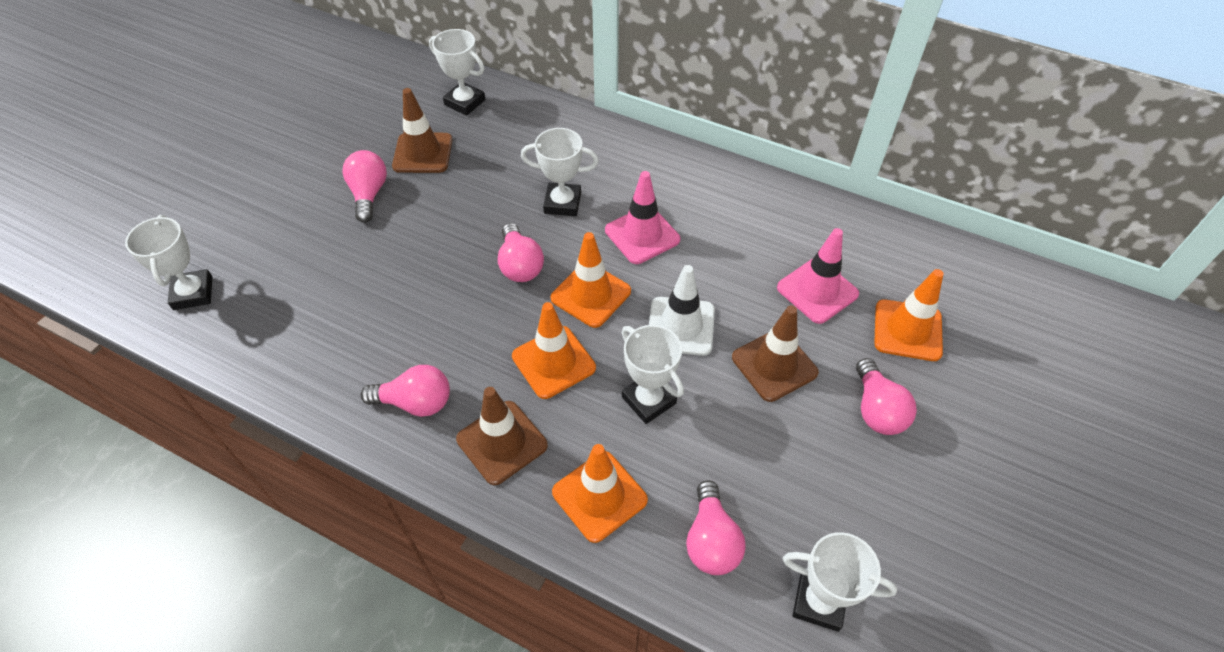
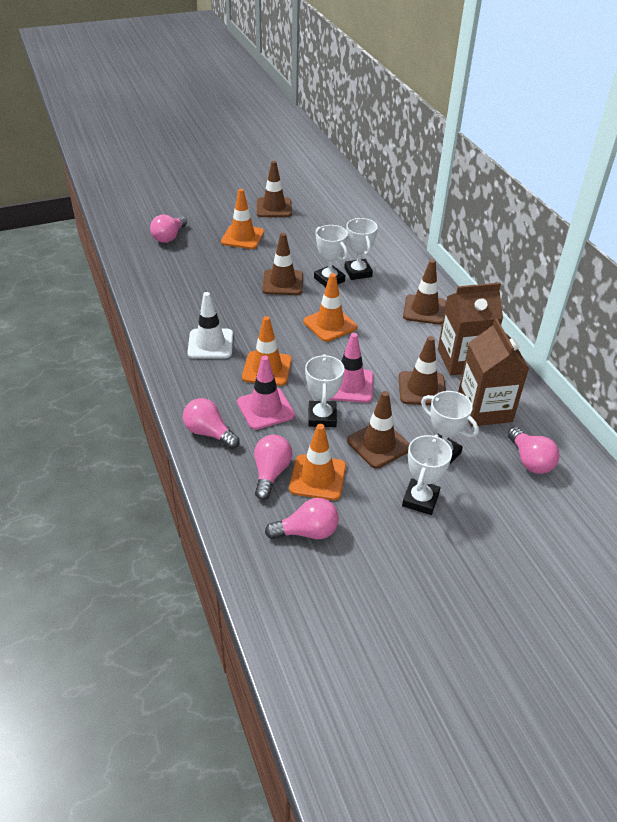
brown carton: none = 0 -> [438,283,503,375] [458,318,529,426] = 2
brown traffic cone: [392,88,453,173] [456,387,548,485] [732,305,819,402] = 3 -> [257,161,292,217] [262,233,303,295] [347,391,410,468] [398,336,446,405] [403,259,446,325] = 5

